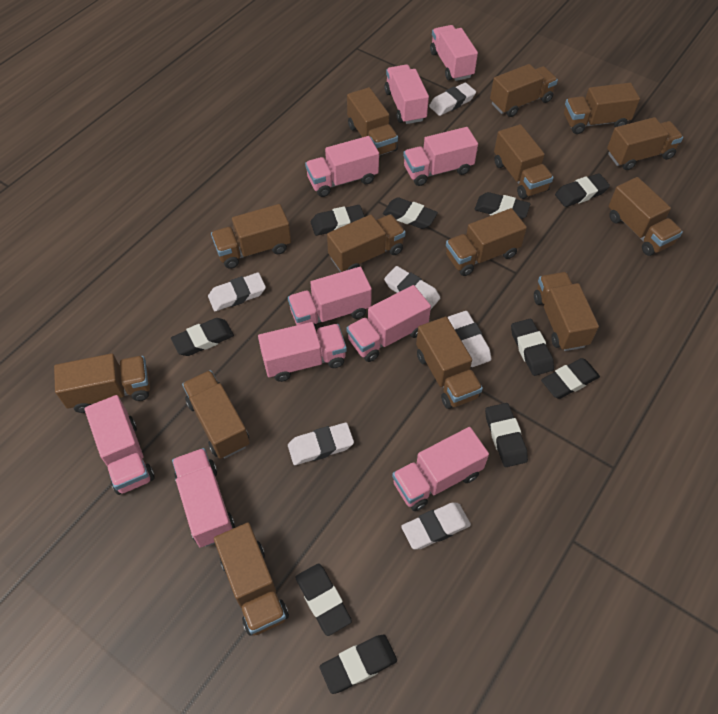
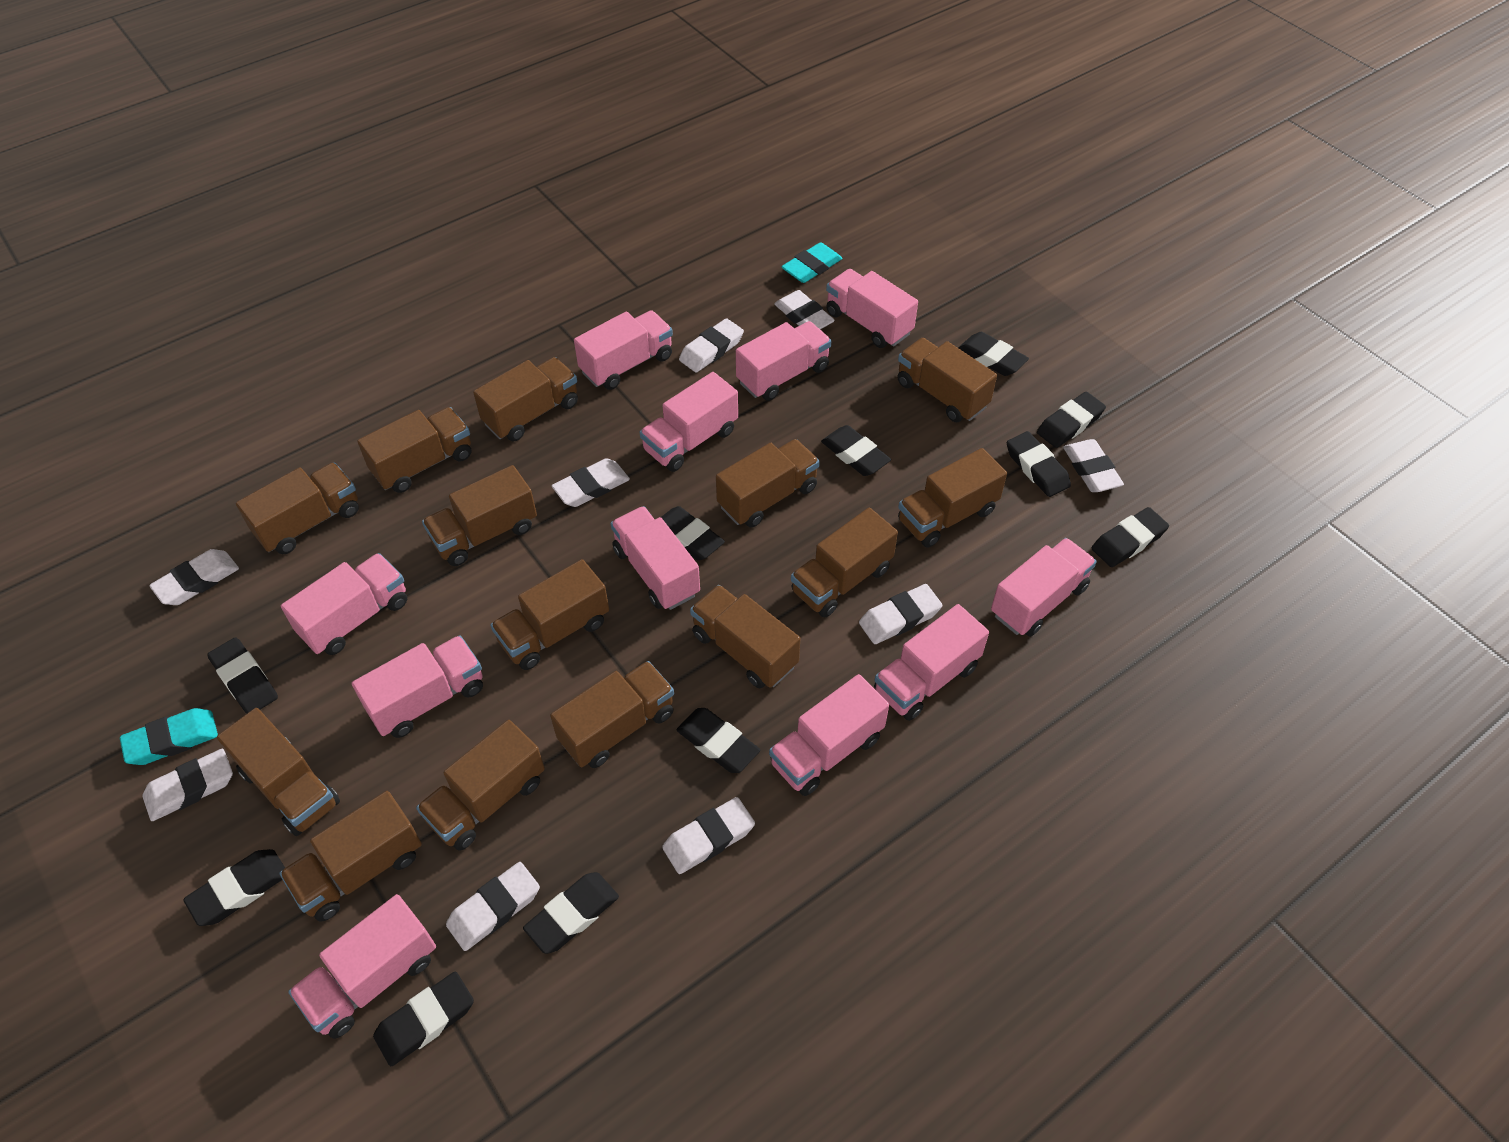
black eraser: [171,318,234,356] [295,564,352,636] [311,205,365,236] [320,635,397,694] [383,197,438,229] [475,192,530,219] [485,403,528,467] [511,319,554,376] [541,358,600,399] [555,173,610,207] = 10 -> [183,849,285,926] [207,637,278,714] [373,972,474,1066] [523,872,619,954] [661,506,725,561] [676,708,760,773] [821,425,891,476] [958,332,1029,376] [1007,431,1071,497] [1037,392,1106,448] [1092,507,1169,567] = 11
pink truck: [85,395,155,495] [172,448,235,547] [258,322,347,382] [288,267,372,329] [305,136,379,197] [347,285,431,362] [384,64,429,124] [392,427,489,511] [403,127,478,186] [430,25,478,81] = 10 -> [281,553,407,655] [288,894,436,1039] [352,635,483,738] [574,310,673,390] [611,506,700,610] [640,372,738,472] [736,321,831,401] [769,674,889,796] [826,269,918,348] [874,604,989,721] [991,538,1097,637] = 11
turquoise eraser: none = 0 -> [120,708,218,765] [781,243,842,283] = 2
white eraser: [208,273,266,311] [288,423,354,465] [384,266,440,309] [401,502,471,549] [429,83,476,116] [447,311,491,367] = 6 -> [143,749,233,821] [149,549,239,605] [446,862,540,951] [552,458,630,507] [662,797,755,874] [679,318,744,372] [774,290,835,329] [859,584,942,644] [1063,439,1124,492] = 9

